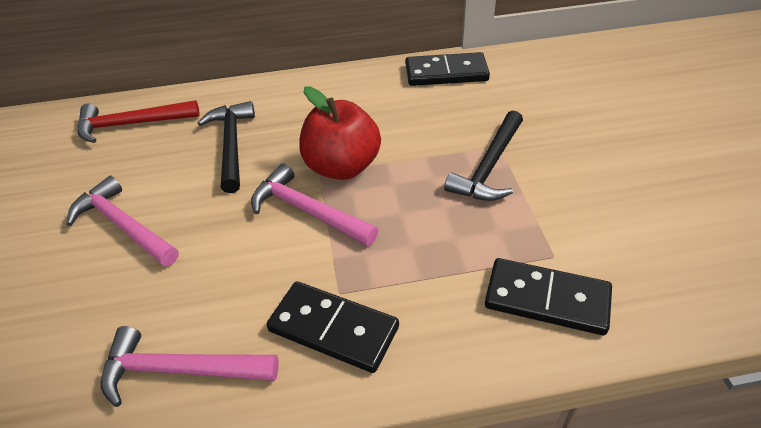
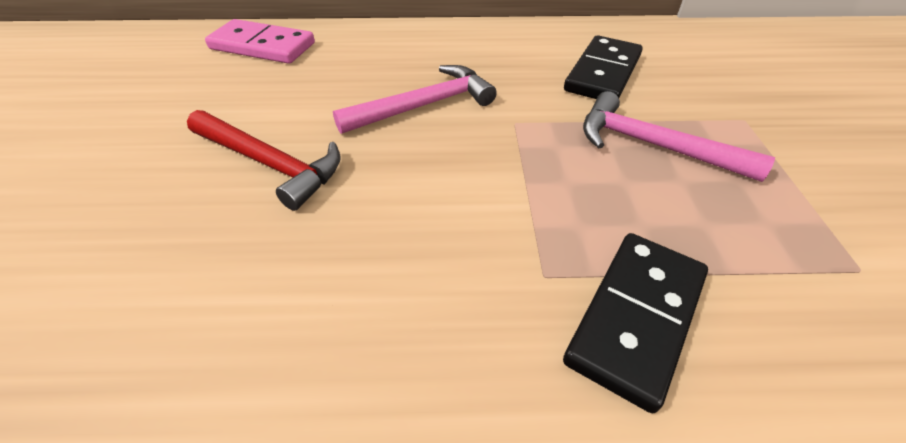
black domino: [266,281,399,373] [405,52,490,86] [485,258,612,335] = 3 -> [563,233,708,413] [564,35,643,99] = 2
black hammer: [198,101,255,193] [444,111,523,201] = 2 -> none = 0
pink domino: none = 0 -> [205,19,315,64] = 1
pink hammer: [66,176,179,267] [101,326,279,407] [251,163,378,246] = 3 -> [333,65,497,134] [583,91,775,182] = 2
red apple: [299,87,381,180] = 1 -> none = 0

